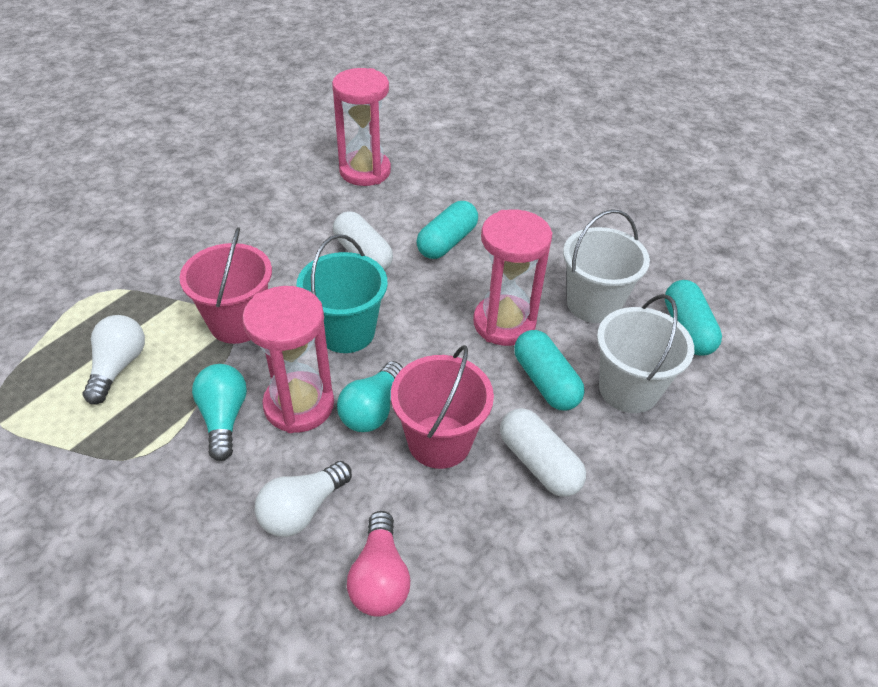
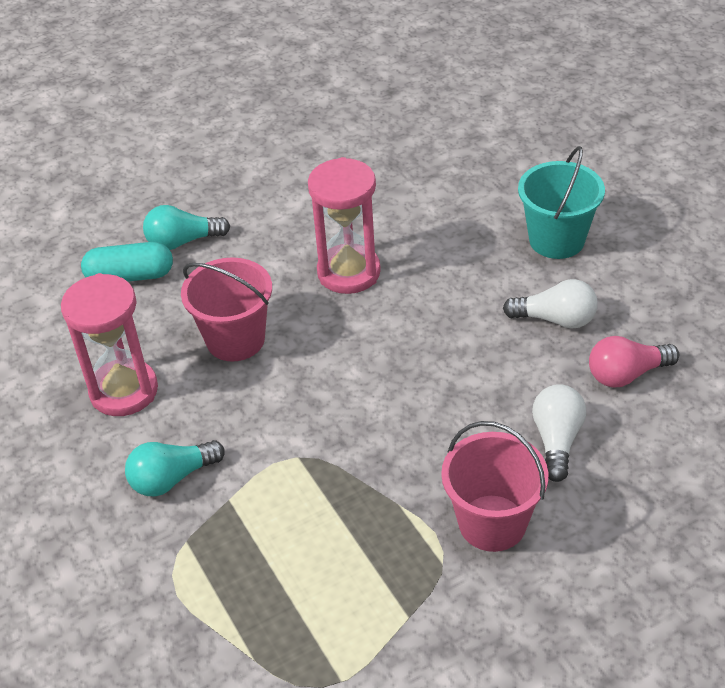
pink hourglass: [242,286,334,433] [332,68,391,186] [473,210,552,346] = 3 -> [61,273,158,416] [308,157,381,294] = 2
turquoise capsule: [416,201,478,259] [514,330,585,410] [665,280,722,356] = 3 -> [81,242,173,282] = 1
white bucket: [563,209,650,323] [597,294,694,413] = 2 -> none = 0
white capsule: [333,211,393,271] [500,408,586,497] = 2 -> none = 0

